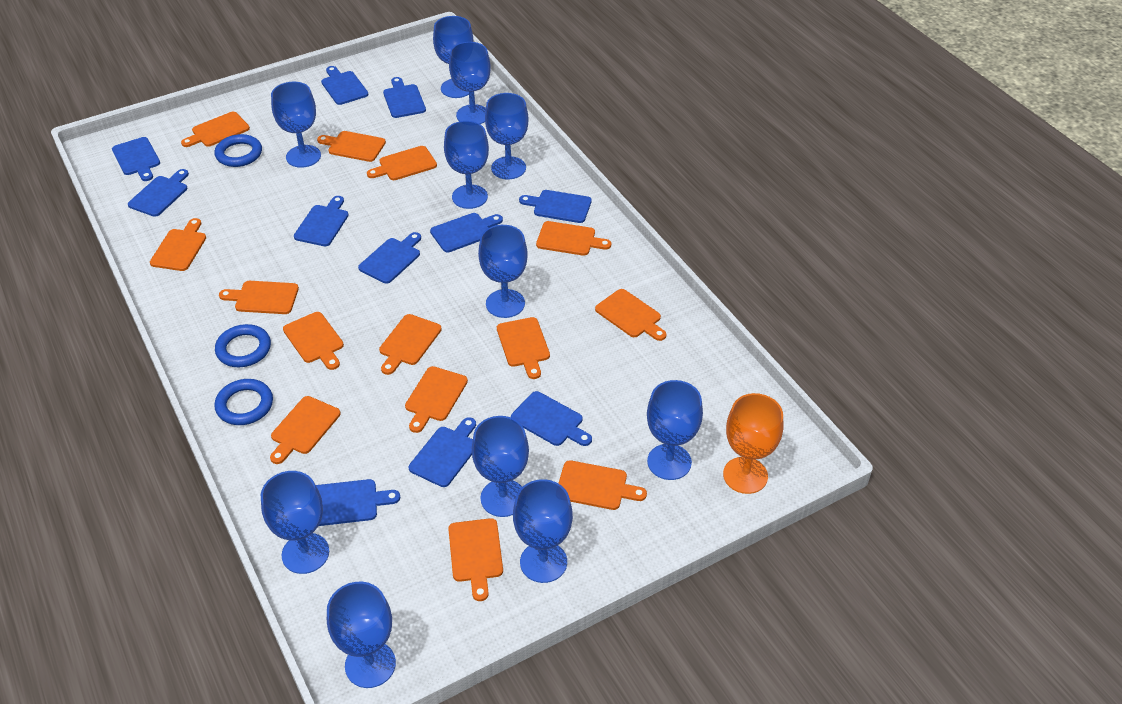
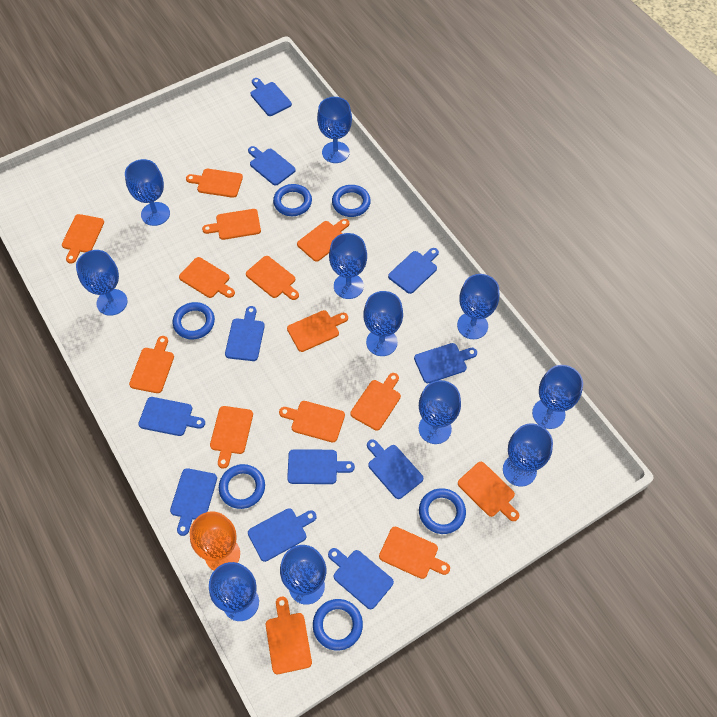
blue ring: [214,379,273,425] [215,134,262,167] [215,324,271,367] = 3 -> [172,302,215,339] [219,464,265,509] [273,184,312,216] [313,599,363,651] [332,185,371,217] [419,488,466,534] = 6

